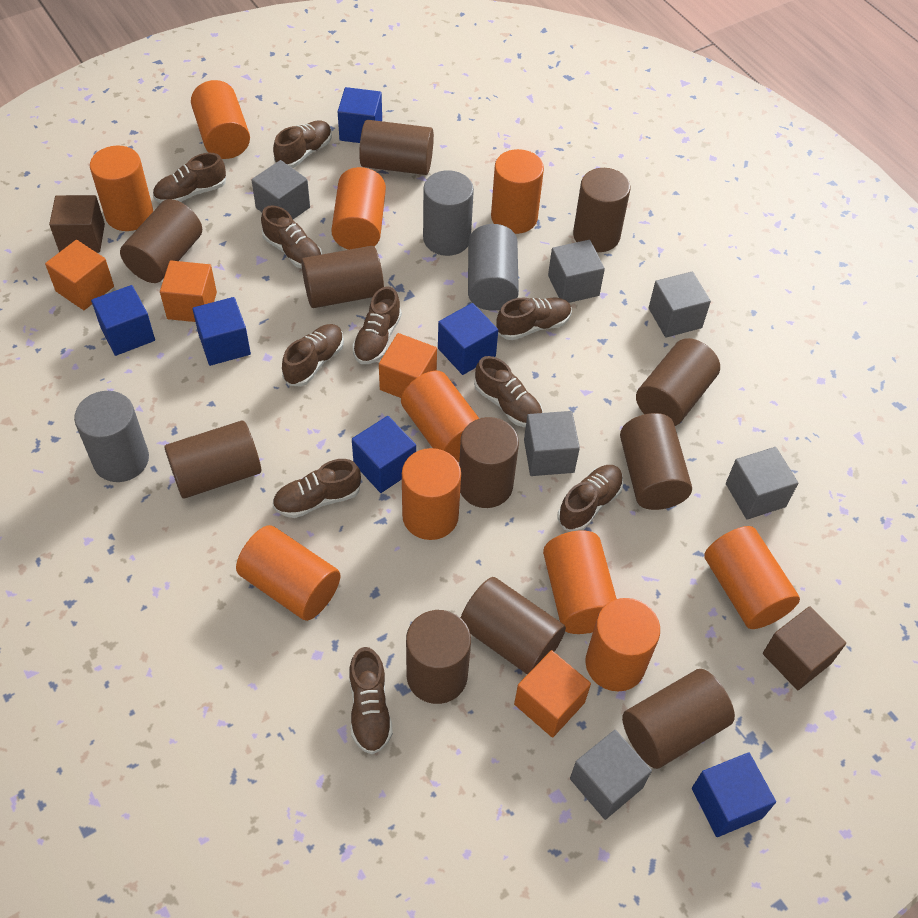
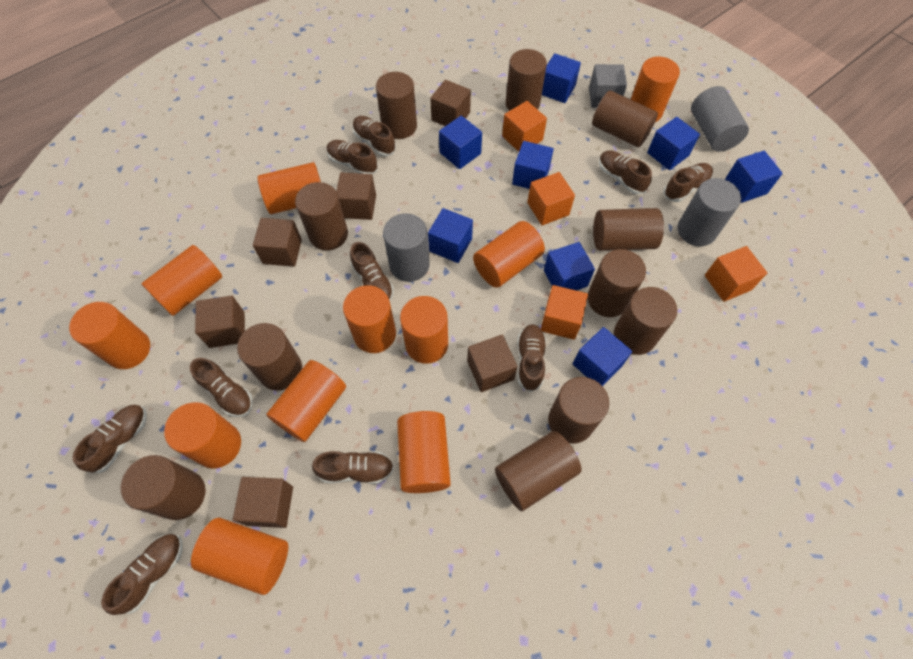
blue cube: [91,285,155,356] [192,297,251,366] [338,87,382,143] [352,416,416,493] [438,303,498,375] [692,753,776,837] = 6 -> [428,208,473,263] [439,116,482,169] [512,141,554,189] [542,53,581,103] [544,242,595,291] [573,327,632,386] [647,117,700,170] [725,151,783,203] = 8
brown cube: [49,195,105,253] [763,606,846,690] = 2 -> [195,296,245,348] [233,477,293,528] [253,218,302,267] [336,172,376,220] [430,80,471,126] [467,335,518,392] = 6
grey cube: [252,160,310,219] [524,411,580,476] [548,240,605,303] [570,730,652,820] [649,272,711,338] [726,447,798,520] = 6 -> [589,64,627,108] = 1
orange cylinder: [90,146,153,231] [191,80,250,159] [236,525,340,621] [331,167,386,250] [401,371,480,462] [402,448,461,540] [491,149,544,234] [543,530,617,634] [585,598,660,691] [704,526,800,629] = 10 -> [69,302,150,369] [142,245,222,316] [164,402,241,469] [191,518,288,595] [258,162,321,214] [266,360,346,442] [343,285,396,353] [397,411,451,493] [400,296,448,364] [473,221,545,288] [631,57,680,122] = 11

